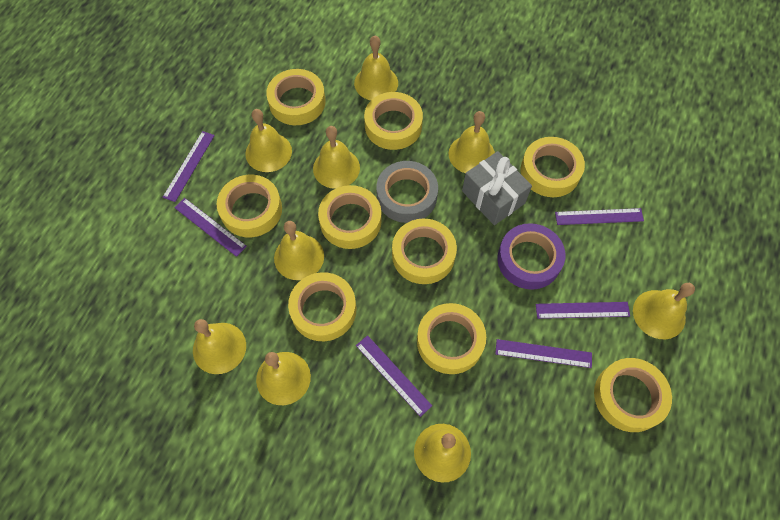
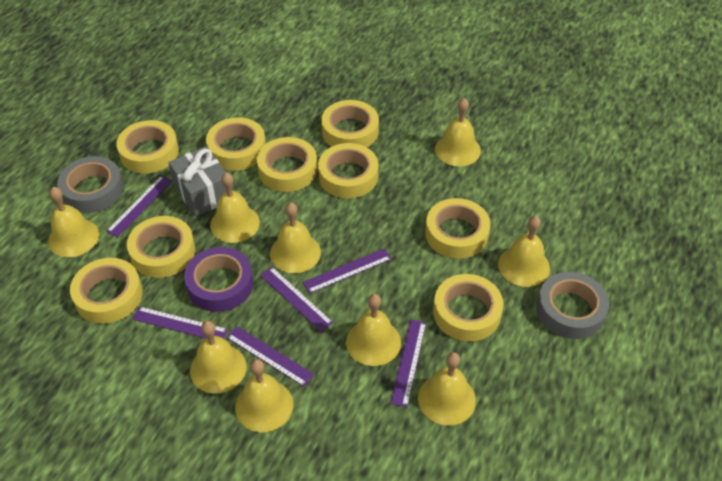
grey tape: [376,161,438,223] = 1 -> [57,156,124,213] [536,272,609,339] = 2

